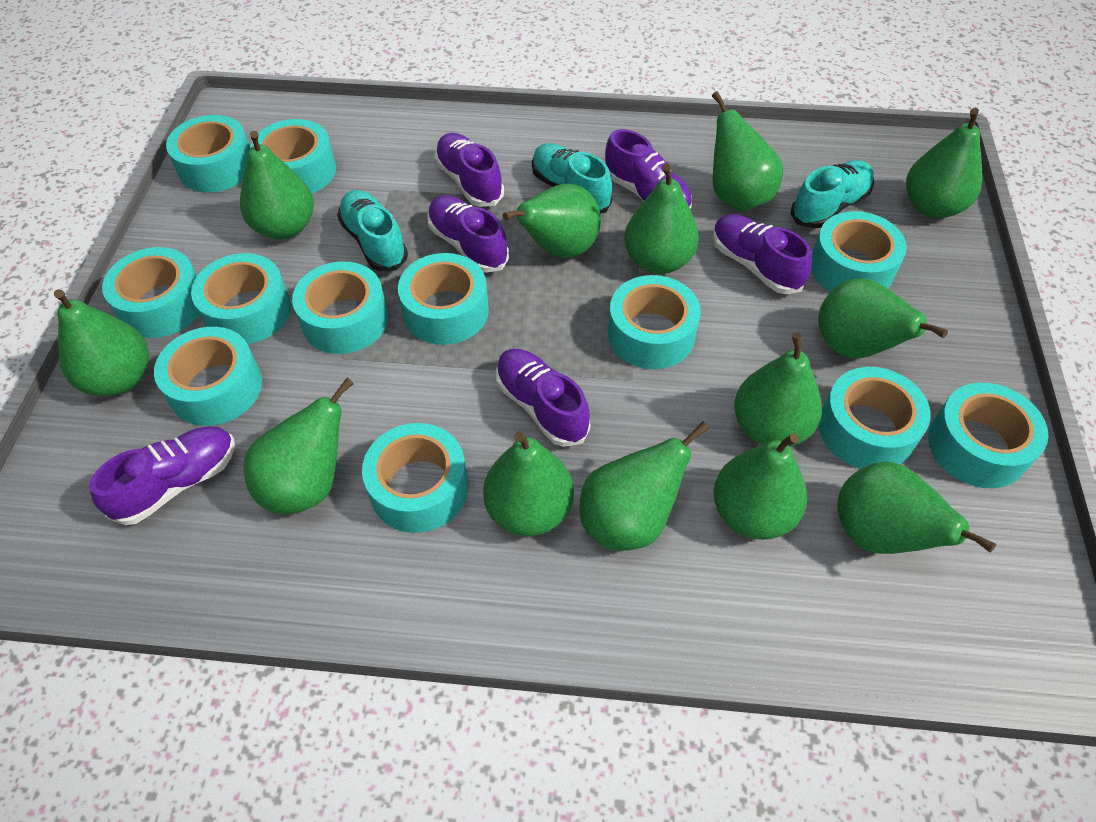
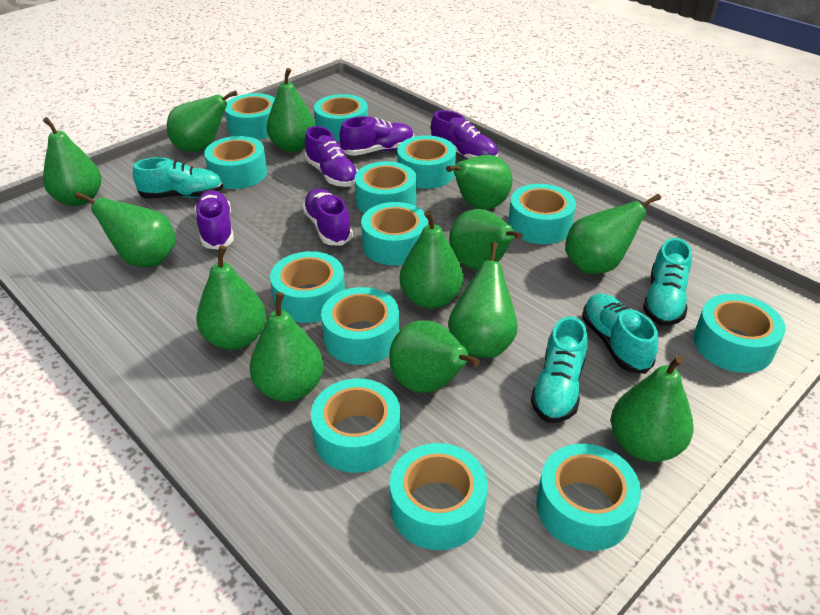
purple shoe: [89,426,235,525] [427,195,509,273] [434,133,504,207] [496,349,590,447] [605,129,692,210] [713,214,812,294] = 6 -> [194,190,234,250] [302,188,353,246] [305,126,358,187] [339,116,414,156] [431,110,498,159] = 5
turquoise shoe: [337,190,408,271] [532,143,612,214] [791,160,874,228] = 3 -> [133,157,223,199] [531,316,588,423] [582,294,658,374] [643,238,692,326] = 4
turquoise tape: [102,247,200,338] [154,327,262,426] [166,115,250,193] [191,253,291,344] [251,119,336,194] [292,261,388,354] [362,423,468,533] [398,253,489,345] [608,275,701,369] [811,211,907,291] [819,367,931,469] [928,383,1048,488] = 12 -> [204,136,267,189] [225,93,275,140] [270,251,345,323] [311,378,401,473] [314,94,368,141] [321,287,399,365] [355,161,417,213] [361,202,428,265] [390,443,488,550] [397,135,456,189] [508,184,576,244] [537,444,641,551] [693,294,785,373] = 13

